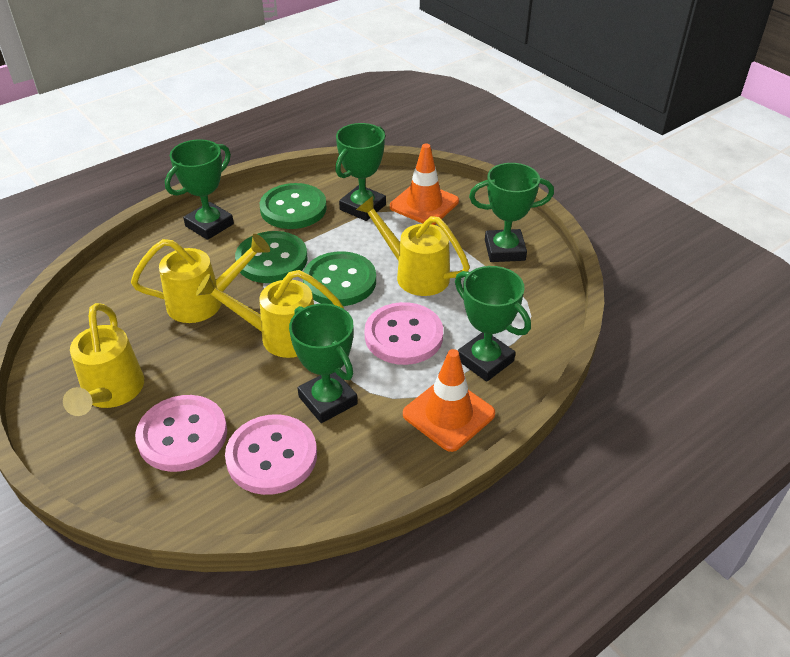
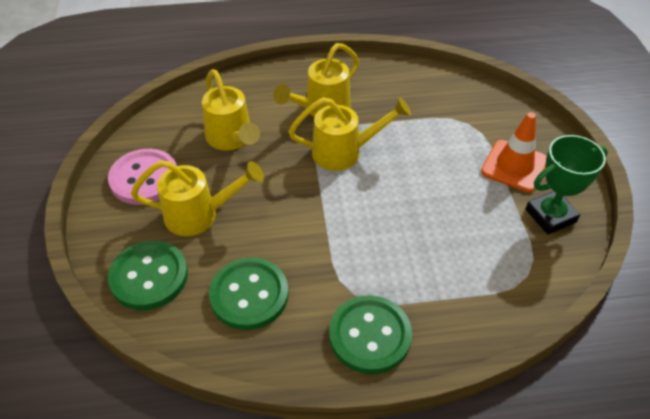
green trophy: [165,139,234,240] [289,303,358,423] [335,123,386,221] [455,266,531,382] [469,163,554,262] = 5 -> [526,135,608,235] = 1
orange traffic cone: [390,144,459,225] [403,349,495,452] = 2 -> [481,112,547,193] = 1
pink button: [135,395,227,472] [225,414,317,495] [364,302,443,365] = 3 -> [108,149,177,205] = 1

